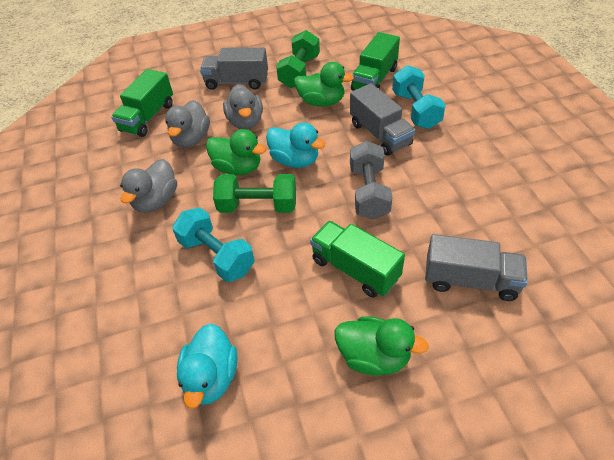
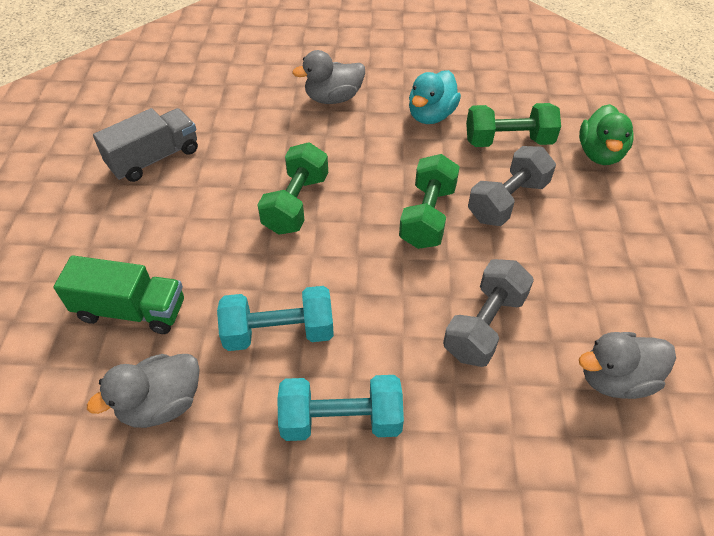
green duck: [206,129,266,175] [294,62,354,107] [335,316,429,375] = 3 -> [579,104,634,165] = 1
green dumbbell: [213,174,296,213] [276,30,320,88] = 2 -> [257,142,328,235] [399,154,460,249] [466,103,561,147] = 3
green truck: [111,69,173,137] [310,221,405,298] [351,32,400,91] = 3 -> [53,255,184,334] = 1
grey dumbbell: [350,141,392,220] = 1 -> [443,259,534,367] [468,146,556,226] = 2
grey truck: [200,47,268,90] [350,83,415,156] [425,234,528,301] = 3 -> [93,108,198,182] = 1
turquoise duck: [177,323,237,409] [266,122,325,168] = 2 -> [409,70,461,124] = 1

